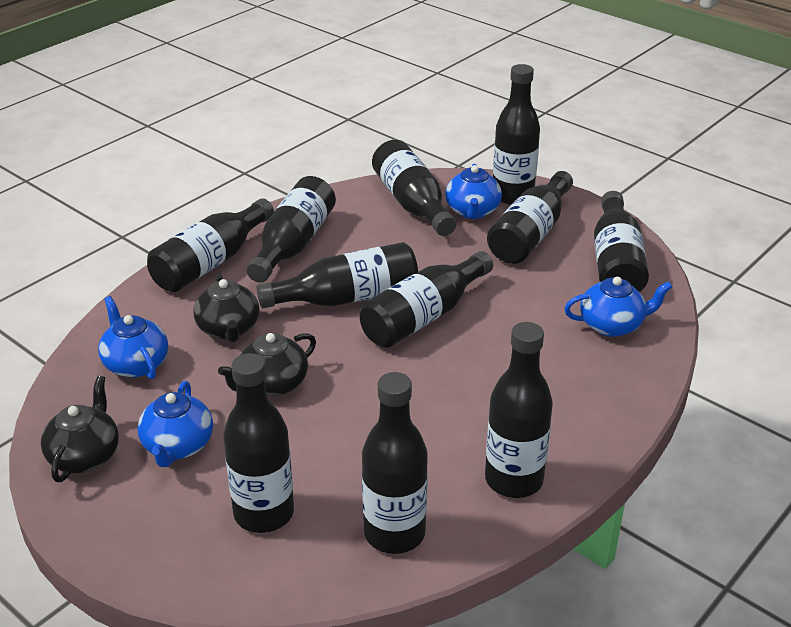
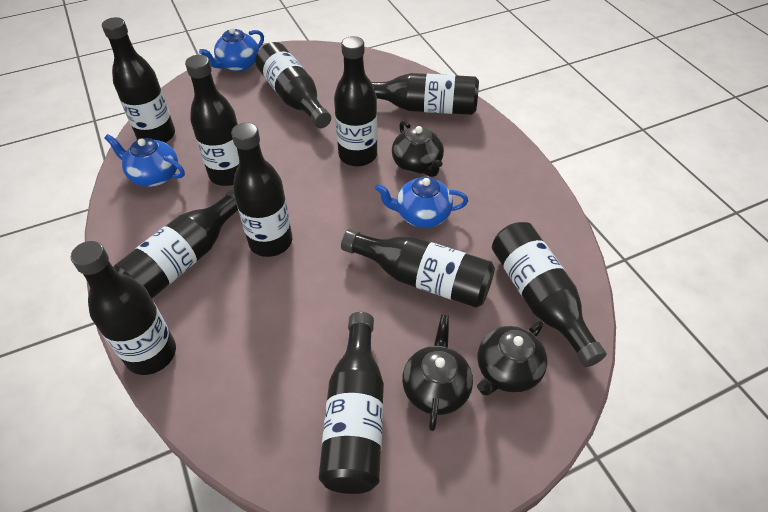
blue teapot: [98,296,168,379] [137,381,213,467] [445,164,502,219] [564,277,672,337] = 4 -> [104,134,185,187] [199,27,264,72] [375,176,468,228] = 3

